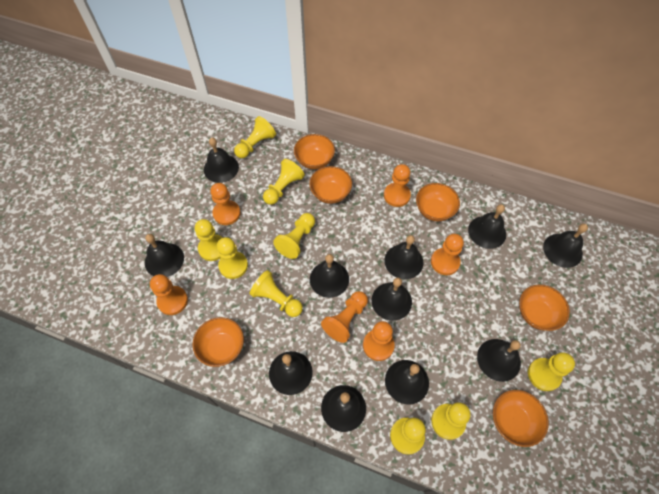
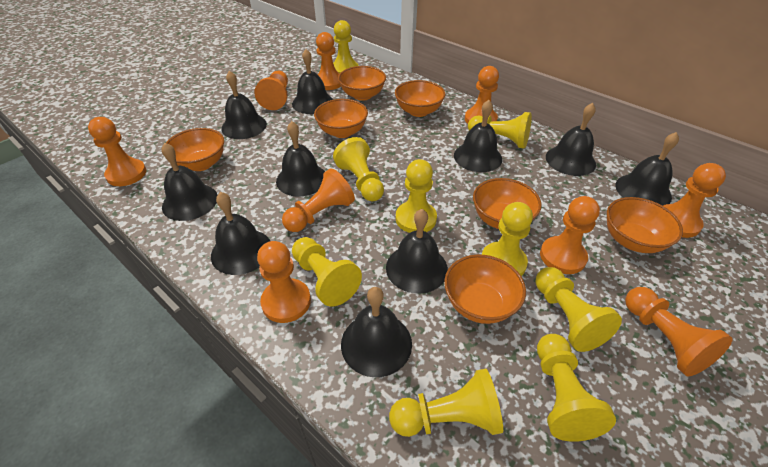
black bell: [145,234,184,277] [204,137,239,183] [269,351,313,395] [310,254,349,298] [321,385,366,432] [371,277,412,321] [384,235,423,279] [385,360,429,404] [468,204,506,249] [477,339,521,382] [543,224,588,268] = 11 -> [161,143,217,221] [211,192,270,275] [221,71,267,139] [276,121,325,197] [292,49,333,114] [341,287,412,377] [386,209,448,294] [454,100,502,172] [546,103,596,176] [615,132,679,206] = 10
orange bowl: [193,317,244,367] [294,134,335,169] [309,166,352,204] [416,183,460,221] [493,390,549,447] [519,285,570,331] = 6 -> [166,128,224,171] [314,99,368,138] [338,66,386,101] [395,80,445,117] [444,255,526,324] [473,178,542,229] [607,197,683,253] = 7
orange pawn: [150,274,188,315] [210,183,241,225] [321,291,368,343] [363,321,395,361] [384,164,411,207] [431,234,464,275] = 6 -> [88,117,146,186] [254,71,288,110] [257,241,311,323] [282,168,355,232] [316,32,341,90] [465,66,499,124] [540,196,600,274] [625,287,733,377] [663,163,726,238] = 9

